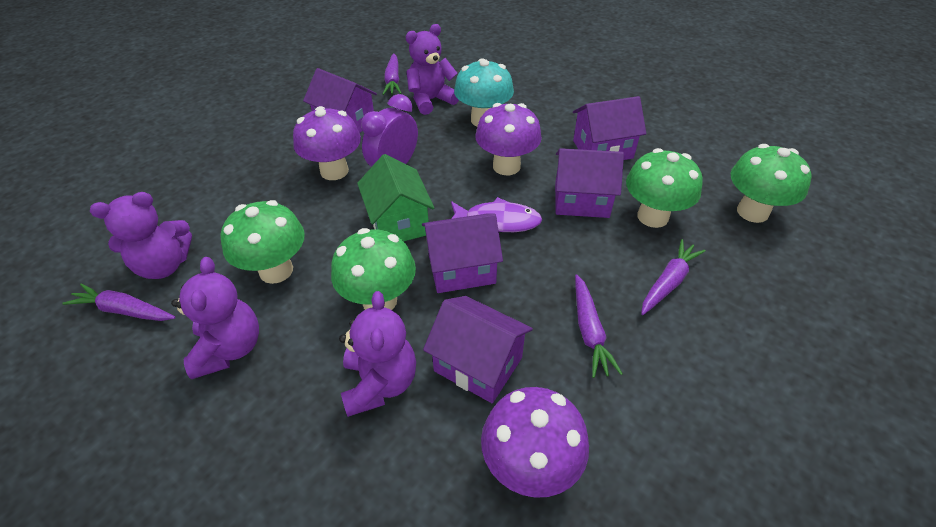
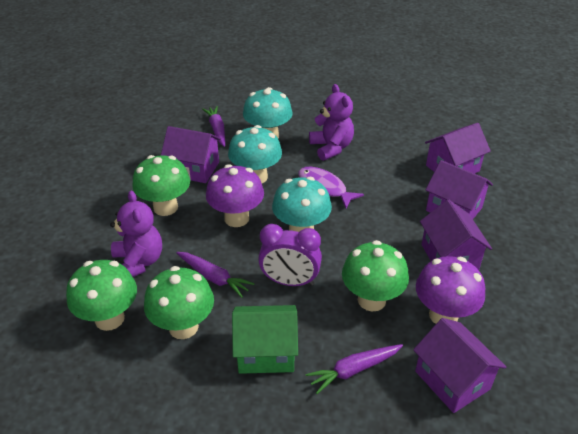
purple carrot: [62,284,176,321] [383,53,401,95] [575,274,623,378] [641,239,706,315] = 4 -> [176,252,255,298] [202,106,225,147] [305,344,403,394] = 3
purple mushroom: [293,106,361,180] [475,103,542,175] [481,387,589,498] = 3 -> [206,164,264,227] [416,256,485,324] = 2
purple teddy bear: [90,192,192,279] [171,257,259,379] [339,291,416,417] [406,24,459,115] = 4 -> [110,191,162,277] [309,84,354,161] = 2
turquoise mushroom: [454,58,514,126] = 1 -> [228,125,282,183] [243,87,293,138] [272,177,332,232] = 3

